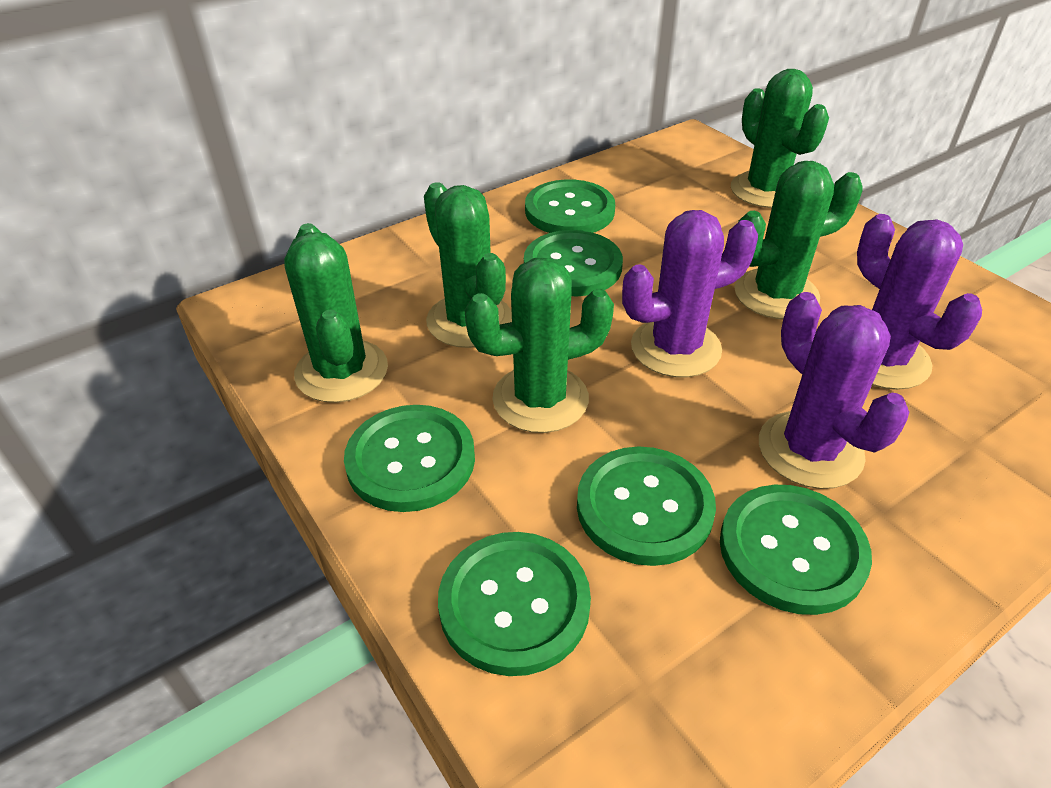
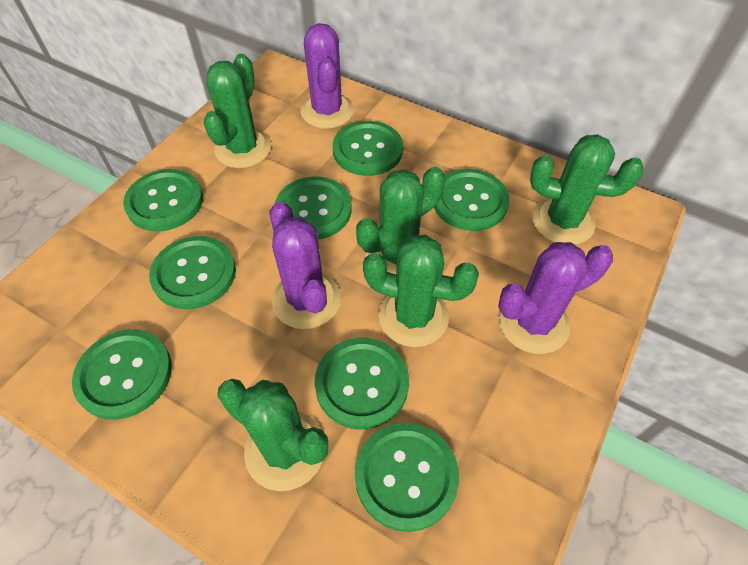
green button: [344,405,475,512] [438,532,591,676] [524,230,623,296] [525,179,615,233] [577,446,716,566] [720,485,872,615] = 6 -> [72,329,172,420] [123,169,203,231] [149,236,236,309] [275,177,352,239] [315,338,409,429] [333,121,403,176] [355,423,459,532] [434,169,510,231] = 8

